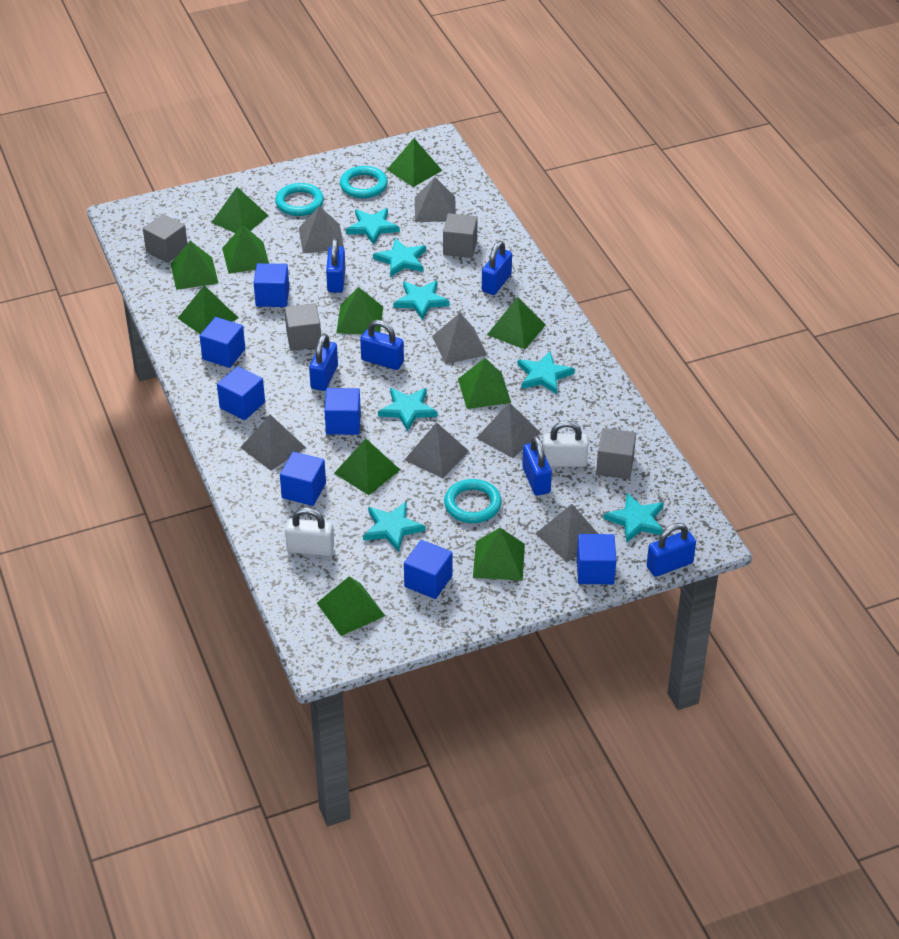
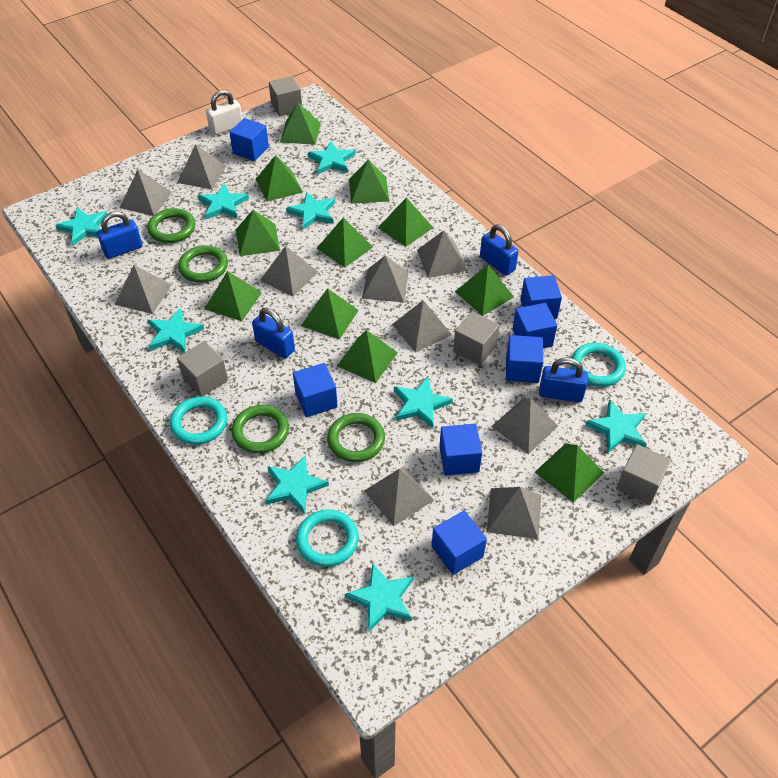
blue padlock: [309,334,338,391] [326,238,345,293] [360,320,404,370] [482,241,512,295] [522,436,552,496] [647,523,696,577] = 6 -> [97,211,143,259] [252,308,295,359] [480,225,519,276] [539,358,588,402] = 4
green ring: none = 0 -> [147,208,195,243] [178,245,228,283] [232,405,289,454] [327,413,385,462] = 4
grey pyramid: [240,415,306,471] [299,206,344,253] [405,422,469,478] [415,177,456,222] [432,313,487,364] [477,402,541,458] [536,504,598,562] = 7 -> [114,265,171,314] [120,170,172,216] [177,144,226,189] [260,246,318,296] [362,255,409,302] [364,466,434,526] [392,300,452,353] [417,230,467,278] [487,487,541,539] [491,398,558,454] = 10
turquoise star: [346,208,400,245] [363,502,425,552] [373,238,426,277] [378,388,438,432] [393,280,450,320] [518,351,575,394] [603,493,664,543] = 7 -> [55,207,107,246] [148,307,204,353] [198,184,249,219] [265,455,329,514] [286,192,335,229] [308,142,356,174] [345,564,413,632] [394,377,453,428] [585,400,647,453] = 9
white padlock: [285,507,334,556] [543,421,588,467] = 2 -> [206,90,243,135] = 1

